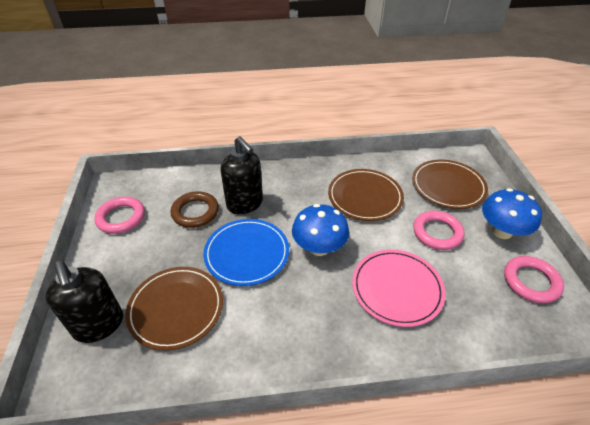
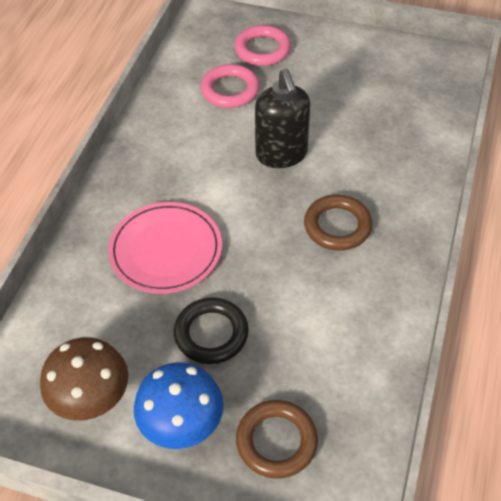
black ring: none = 0 -> [174,297,249,364] = 1
black soap dispenser: [46,261,123,343] [221,136,263,215] = 2 -> [255,69,310,168] = 1
blue mushroom: [292,204,349,256] [482,188,542,239] = 2 -> [134,362,224,449] = 1
blue plate: [203,219,289,286] = 1 -> none = 0
brown mushroom: none = 0 -> [40,337,129,421] = 1
brown plate: [125,267,223,351] [328,169,404,221] [412,160,488,209] = 3 -> none = 0
brown ring: [171,191,219,228] = 1 -> [236,400,318,479] [304,195,372,251] = 2
pink ring: [94,197,145,234] [413,211,465,250] [504,256,564,303] = 3 -> [201,64,259,108] [235,25,291,66] = 2

